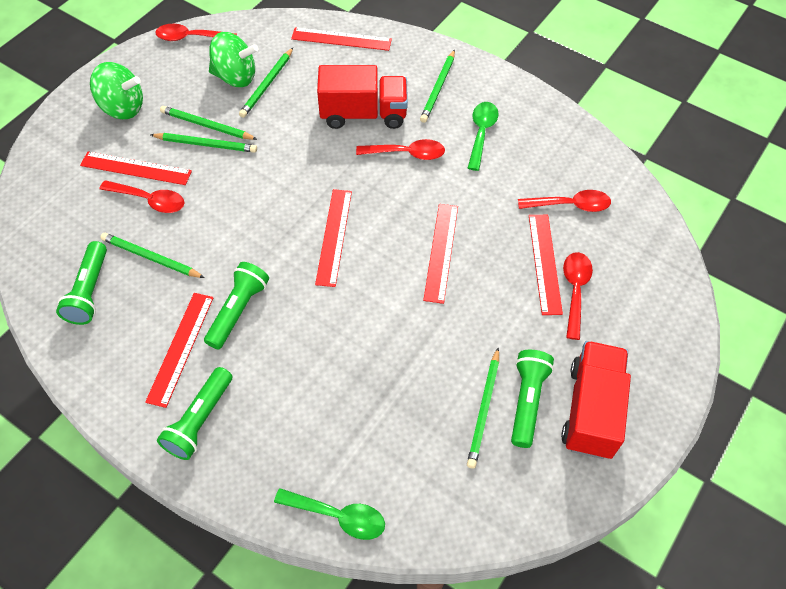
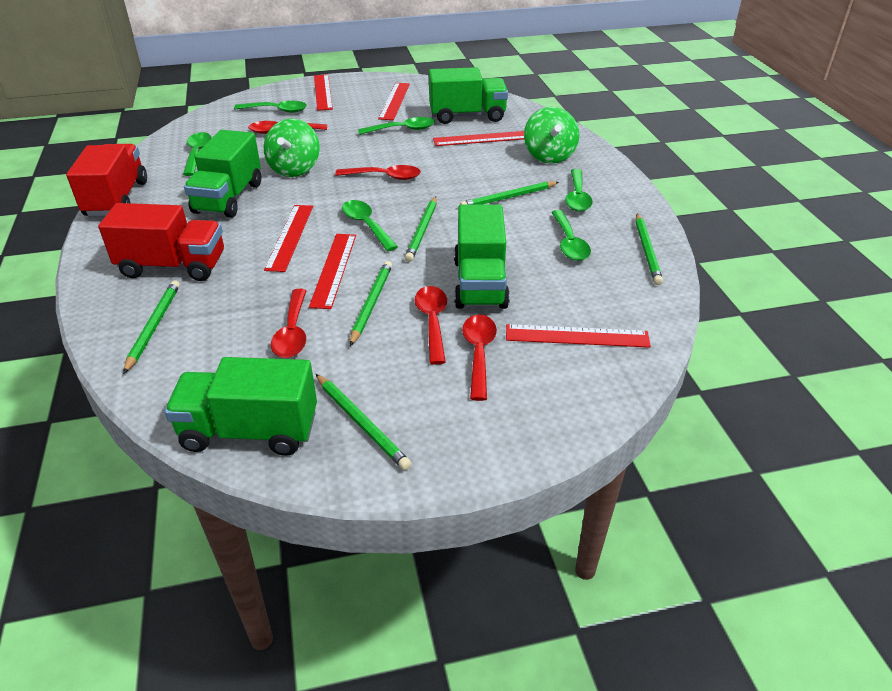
green flashlight: [56,241,107,325] [157,367,232,460] [204,262,269,349] [511,350,554,448] = 4 -> none = 0
green spoon: [274,488,385,540] [468,102,499,171] = 2 -> [183,132,212,176] [234,101,307,113] [342,200,398,251] [358,117,435,135] [551,210,591,261] [565,169,593,212] = 6
green truck: none = 0 -> [164,357,317,456] [184,130,261,218] [429,67,508,124] [454,204,510,309] = 4

